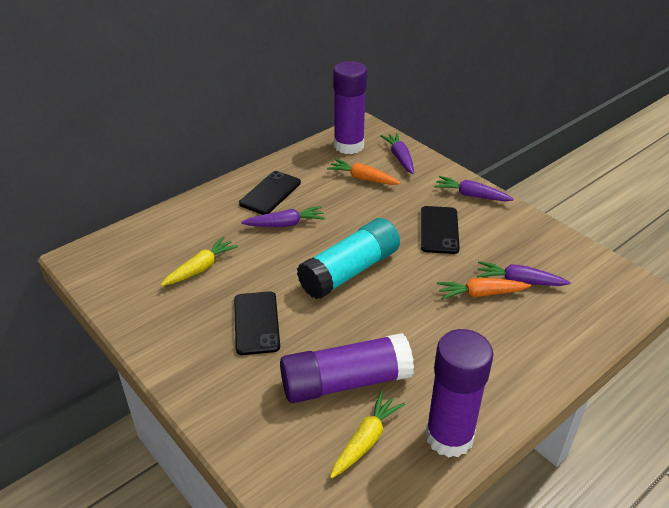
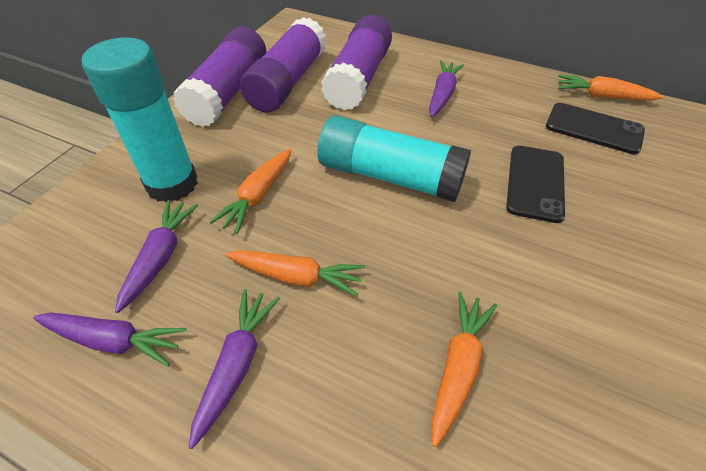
black phone: [234,291,280,355] [239,171,301,215] [421,206,460,254] = 3 -> [506,146,565,223] [546,103,645,154] = 2
orange carrot: [327,159,401,185] [437,278,531,300] = 2 -> [209,149,291,234] [225,250,365,296] [431,292,497,447] [558,74,664,101] = 4
turquoise glue stick: [297,218,400,299] = 1 -> [82,37,198,202] [317,115,471,202] = 2
yellow carrot: [161,236,238,286] [330,391,405,478] = 2 -> none = 0

